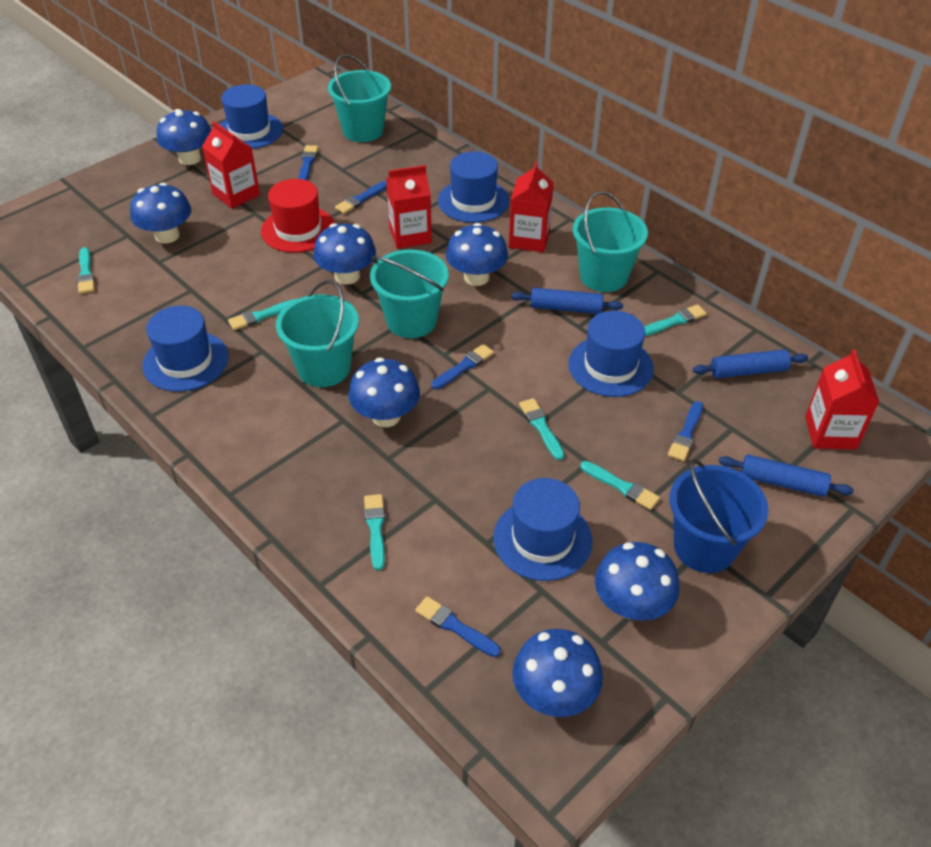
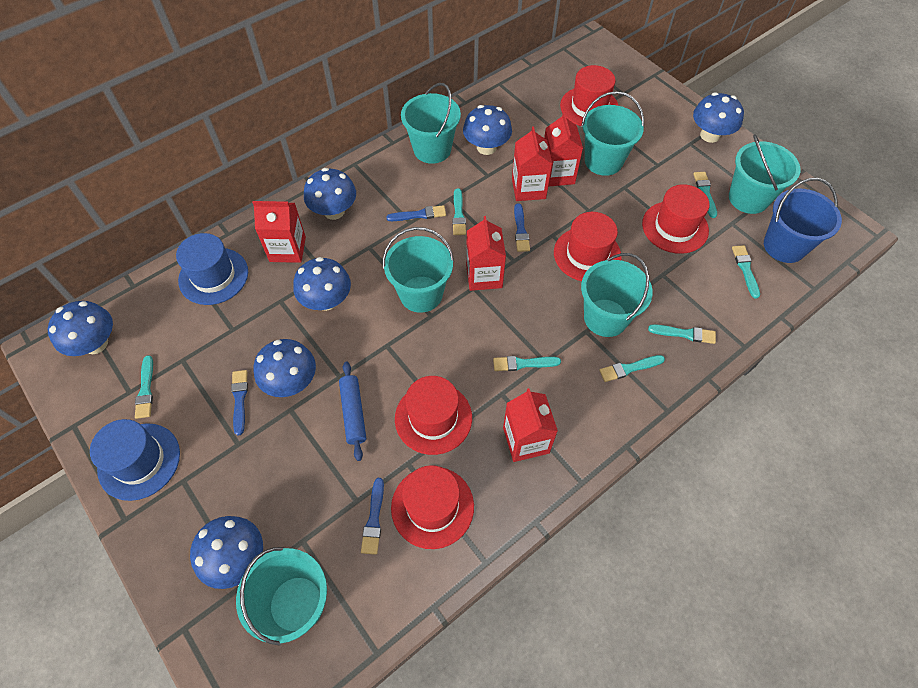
blue brush: [298,145,318,180] [335,181,387,214] [415,596,501,657] [432,344,494,389] [668,401,703,461] = 5 -> [231,370,248,435] [361,478,384,555] [386,205,446,221] [514,203,530,252] = 4
blue hat: [142,306,229,392] [220,84,283,149] [438,151,509,223] [493,478,592,581] [568,311,654,397] = 5 -> [90,419,180,501] [176,233,248,305] = 2
blue rolling pin: [511,288,623,314] [693,349,808,378] [719,454,854,497] = 3 -> [339,361,366,461] = 1
red carton: [202,121,260,209] [386,165,432,249] [509,162,554,252] [805,349,879,450] = 4 -> [252,201,306,263] [466,216,506,291] [503,388,558,462] [512,126,552,201] [544,112,583,187] = 5
red hat: [261,179,335,253] = 1 -> [391,465,474,549] [395,376,472,455] [554,212,622,281] [560,65,619,126] [642,184,710,254] = 5
turquoise brush: [77,247,95,294] [228,299,297,330] [364,494,385,570] [519,398,564,460] [580,461,660,510] [644,304,707,336] = 6 -> [135,355,153,419] [452,188,466,235] [493,356,561,371] [599,355,665,382] [648,324,716,344] [693,172,717,218] [732,245,760,299] = 7
turquoise bucket: [276,280,359,387] [328,54,391,142] [370,249,449,338] [573,191,648,292] = 4 -> [236,547,327,646] [383,227,454,313] [401,83,461,164] [581,91,644,176] [581,253,653,337] [729,134,800,214] = 6

